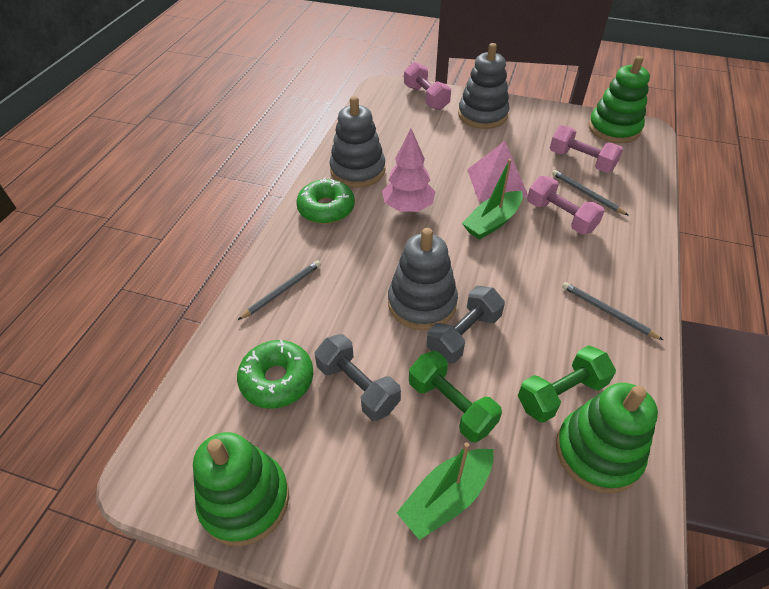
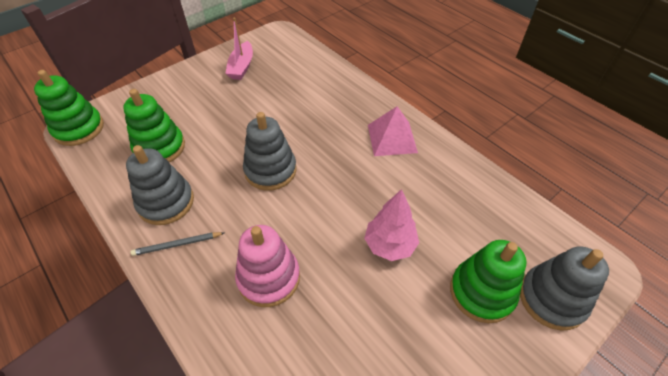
green boat: [397,442,493,540] [462,159,523,240] = 2 -> none = 0
green donut: [237,340,313,409] [296,178,355,224] = 2 -> none = 0
green dumbbell: [409,351,502,443] [518,345,616,423] = 2 -> none = 0
grey dumbbell: [315,334,401,421] [426,286,505,363] = 2 -> none = 0
grey pencil: [238,260,321,320] [552,170,629,216] [562,282,663,340] = 3 -> [131,232,224,256] = 1
pink boat: none = 0 -> [225,18,253,80] = 1
pink dumbbell: [404,62,451,110] [527,176,605,234] [550,125,623,172] = 3 -> none = 0
pink stacking toy: none = 0 -> [235,225,300,307] = 1

